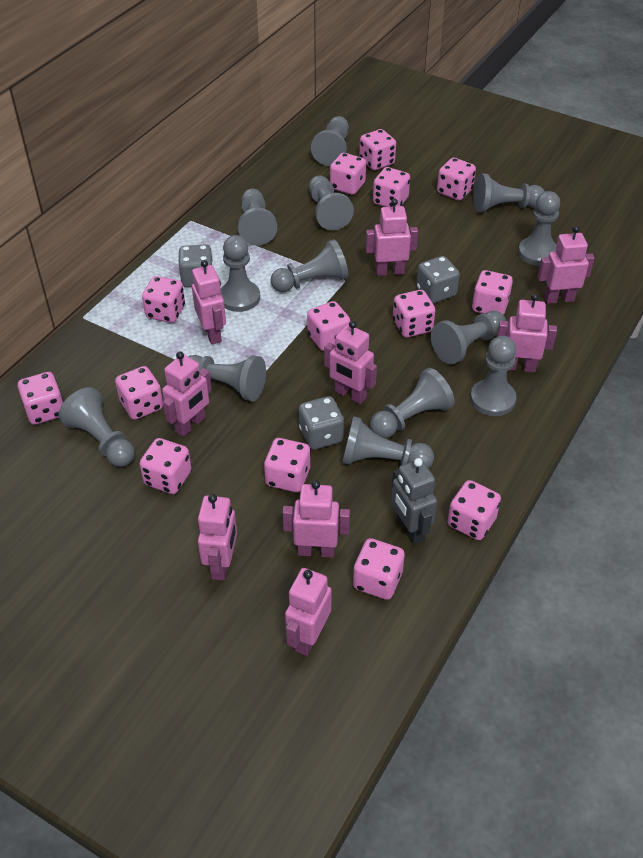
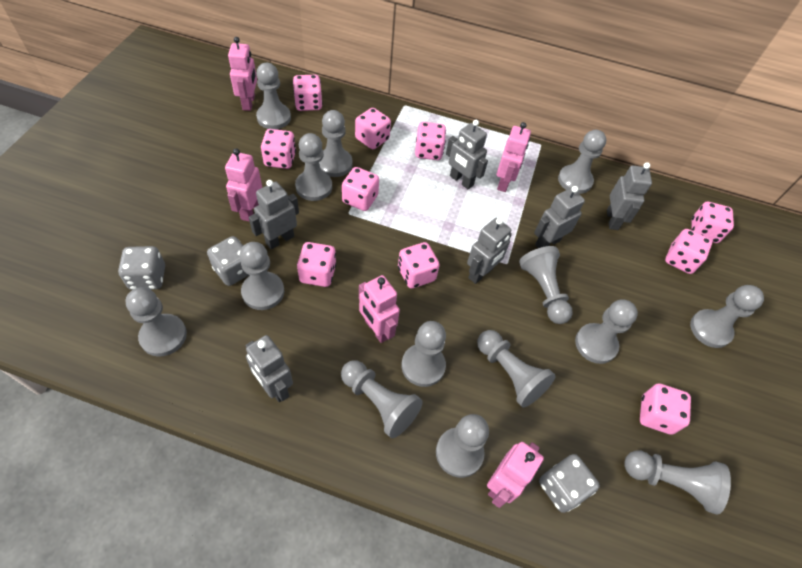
grey pawn: [58,387,135,467] [188,355,266,401] [220,235,260,312] [238,188,277,246] [270,239,348,292] [309,176,354,231] [311,116,349,166] [342,416,434,468] [370,368,455,438] [431,311,506,364] [470,336,516,416] [473,173,545,213] [518,191,560,266] = 13 -> [126,287,187,356] [240,242,284,310] [256,63,291,129] [295,133,332,201] [319,110,353,177] [341,360,423,438] [401,321,446,387] [436,414,489,478] [477,330,556,407] [519,246,573,324] [558,130,606,194] [575,299,638,364] [624,450,731,514] [690,285,764,348] = 14
grey robot: [391,458,437,545] = 1 -> [245,335,293,402] [249,180,299,249] [446,120,488,189] [467,217,512,284] [534,186,585,248] [607,162,652,230] = 6
pink dice: [18,372,63,425] [115,366,163,420] [140,438,191,494] [142,276,185,323] [264,438,310,492] [307,301,350,351] [330,153,366,195] [353,538,405,600] [359,129,396,170] [373,167,410,207] [393,290,435,337] [437,158,476,200] [447,480,501,540] [472,270,513,315] = 14 -> [261,129,296,169] [293,75,322,111] [297,242,336,287] [342,167,379,211] [355,108,391,149] [398,242,440,289] [415,122,446,160] [640,383,691,435] [665,229,712,274] [692,202,734,243] = 10
pink robot: [162,352,212,437] [192,260,226,344] [198,494,237,581] [283,480,350,558] [285,568,332,656] [324,321,377,404] [366,199,418,276] [497,293,557,372] [538,226,595,304] = 9 -> [225,148,262,222] [228,37,257,111] [359,275,400,343] [487,442,544,508] [497,122,531,192] = 5

